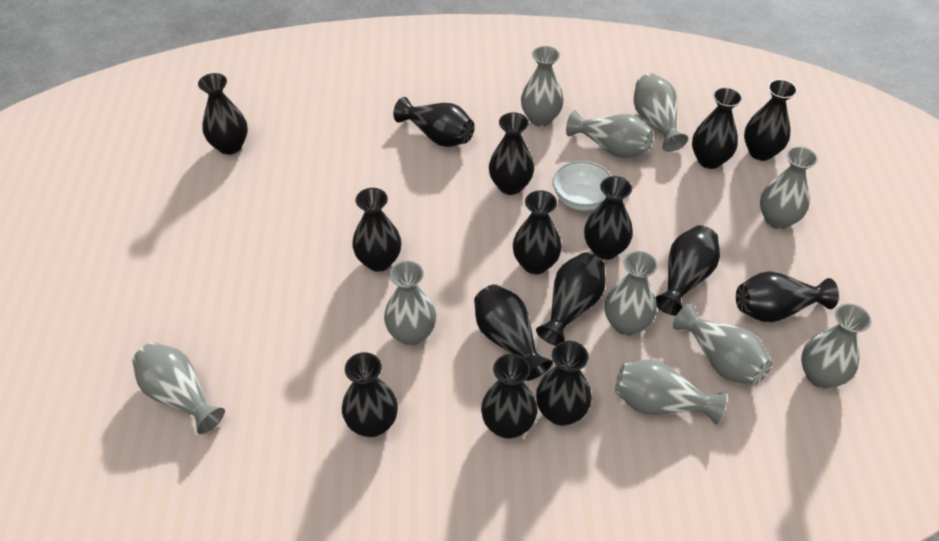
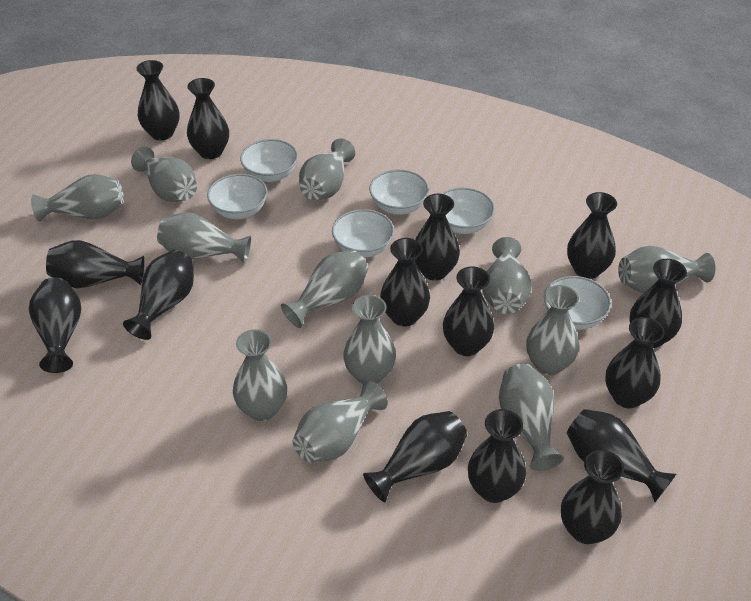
grey vase: [132,342,225,434] [384,261,436,346] [521,46,564,127] [566,110,653,158] [605,251,658,336] [615,359,727,424] [634,73,688,152] [673,303,772,385] [760,146,818,229] [801,304,872,389] = 10 -> [31,174,124,222] [131,147,197,202] [157,212,251,264] [233,329,287,421] [281,250,368,328] [293,381,388,463] [299,138,355,200] [343,295,396,384] [483,237,532,314] [499,364,564,471] [526,285,579,375] [618,246,716,293] = 12
white bowl: [553,161,612,211] = 1 -> [207,174,267,219] [240,139,298,182] [332,209,394,258] [369,169,429,215] [441,187,495,234] [544,276,611,330] = 6

